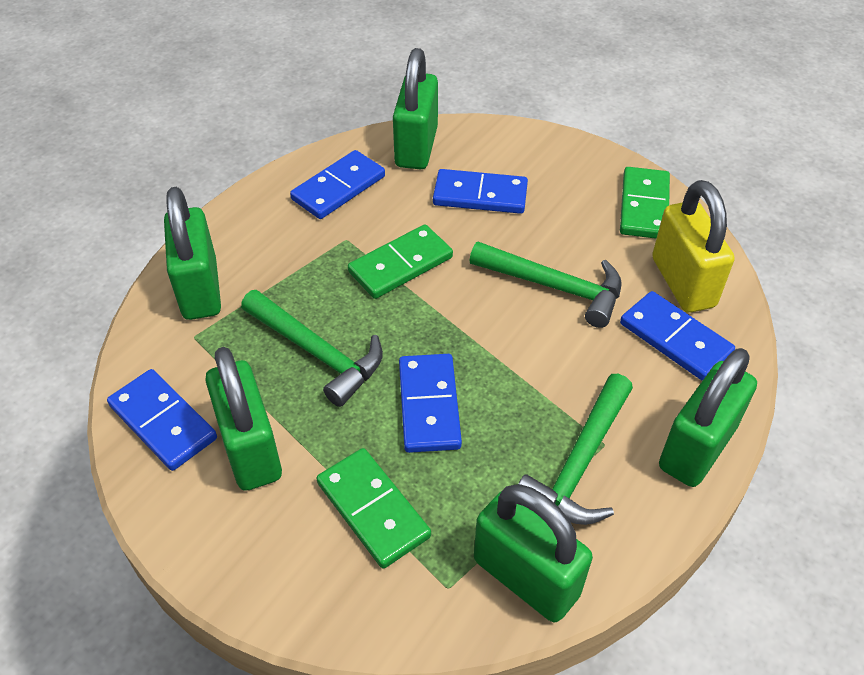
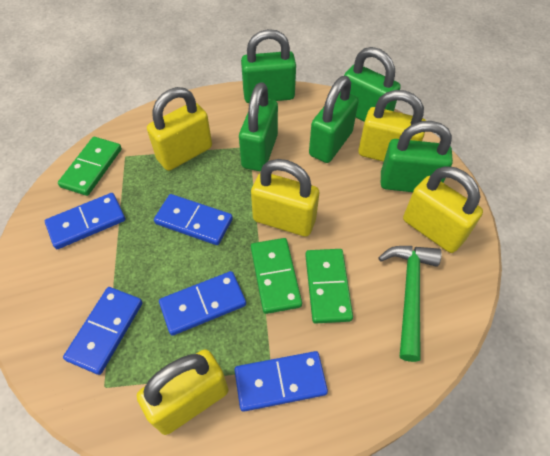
green hammer: [241,290,383,407] [469,242,622,328] [518,374,633,525] = 3 -> [379,246,442,362] = 1
yellow padlock: [652,180,734,313] = 1 -> [137,349,228,435] [147,87,212,171] [251,159,319,237] [358,90,426,162] [403,166,483,253] = 5

